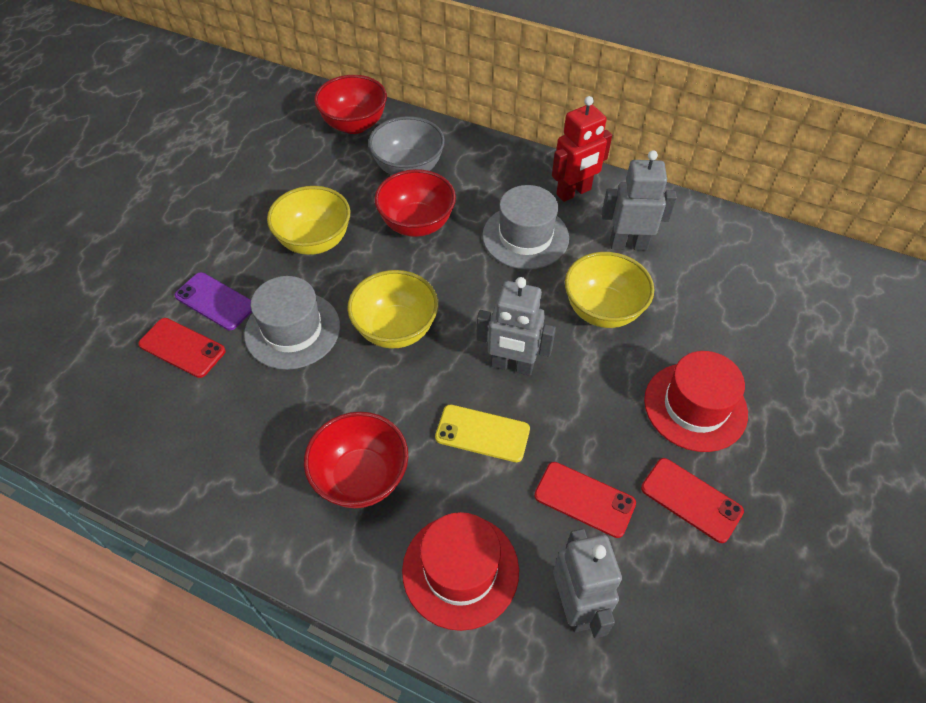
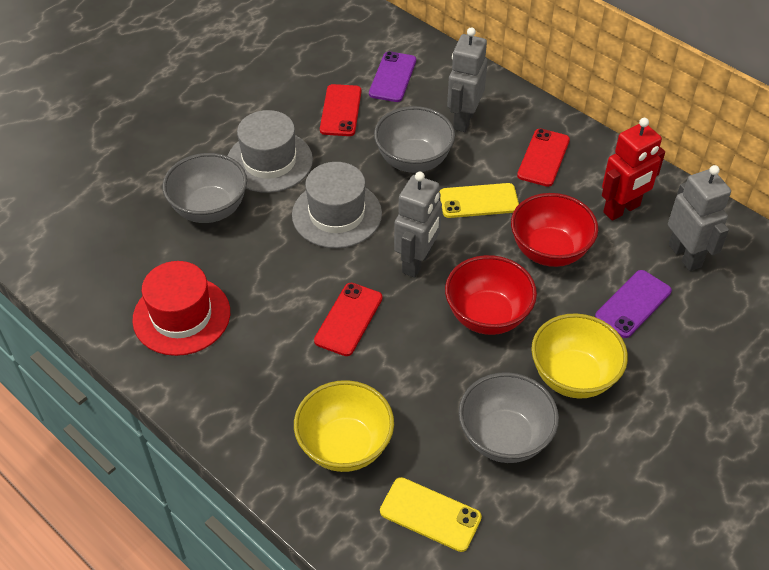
grey bowl: [368,116,445,175] = 1 -> [162,153,247,223] [374,106,455,173] [459,372,559,463] = 3
purple phone: [175,272,252,330] = 1 -> [369,51,416,102] [595,270,672,338] = 2
red bowl: [304,412,408,508] [314,75,387,134] [374,169,456,237] = 3 -> [445,255,537,335] [511,193,598,267] = 2
red hat: [402,512,519,631] [644,351,748,452] = 2 -> [132,261,230,356] = 1
yellow bowl: [267,186,350,255] [347,270,438,348] [565,252,654,328] = 3 -> [294,380,394,472] [531,313,628,399] = 2
yellow phone: [435,405,530,462] = 1 -> [380,477,482,552] [440,183,519,218] = 2

